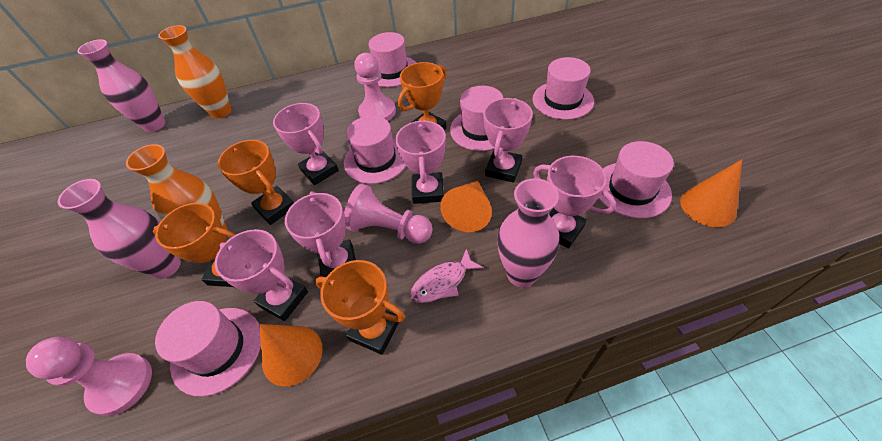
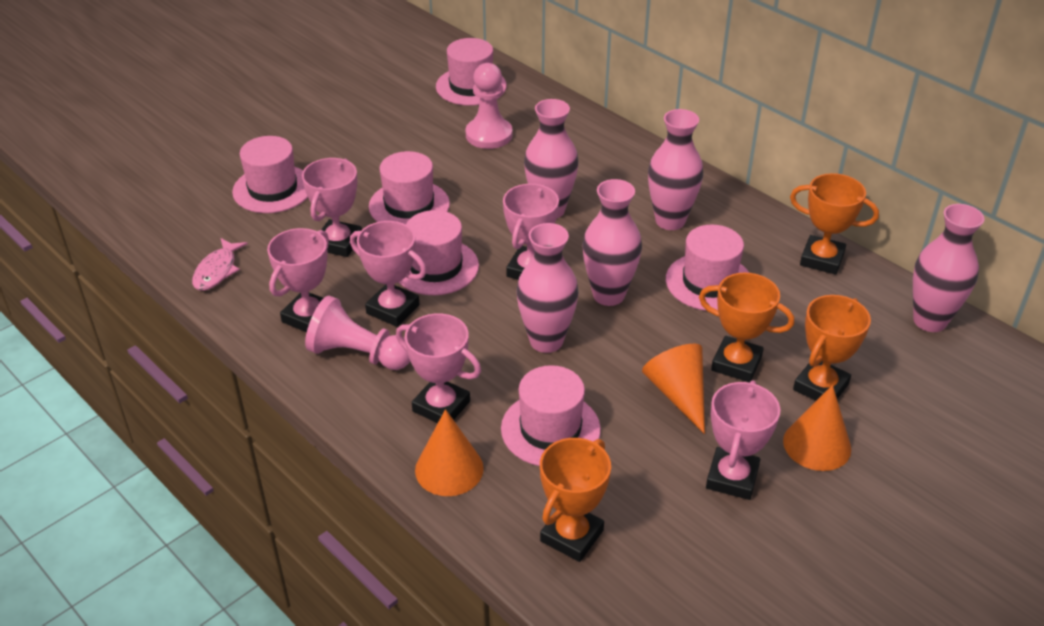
orange vase: [126,144,228,236] [158,25,231,119] = 2 -> none = 0
pink pawn: [26,337,152,416] [344,184,433,244] [354,53,396,121] = 3 -> [305,296,410,370] [466,63,512,149] = 2
pink vase: [58,179,181,279] [77,39,165,132] [497,178,560,287] = 3 -> [516,223,579,353] [524,99,579,218] [582,179,642,306] [648,109,703,230] [913,204,985,332] = 5

